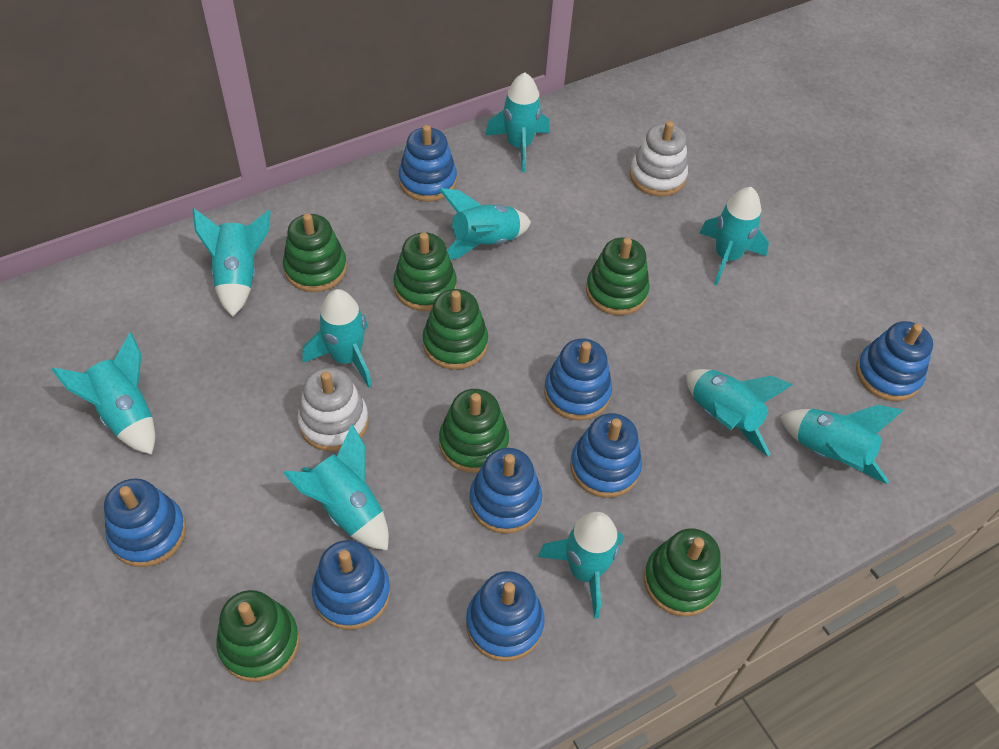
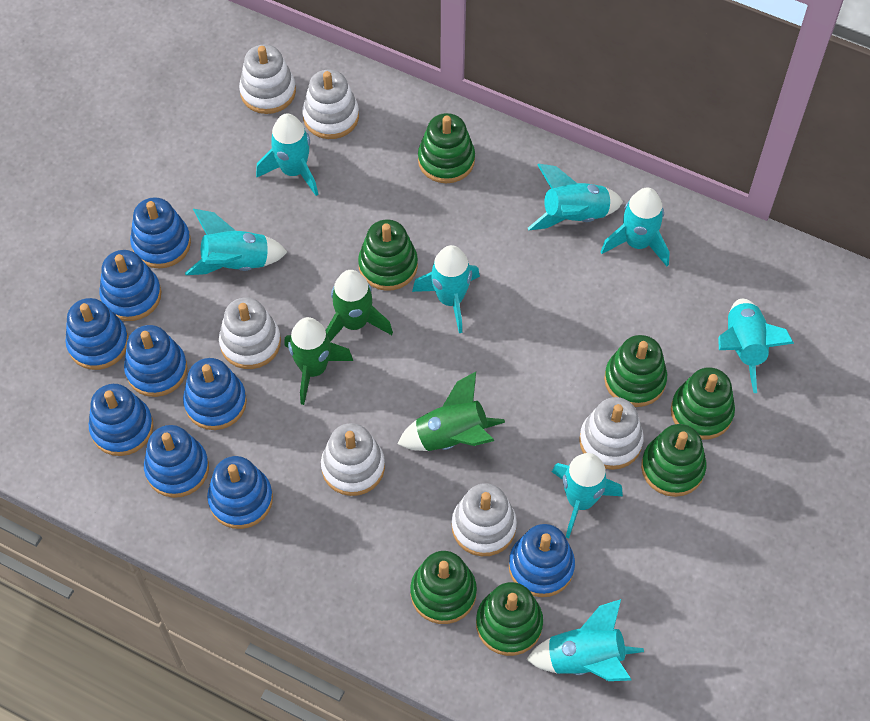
blue stacking toy: [104,478,186,567] [312,540,390,630] [399,125,457,202] [466,571,545,661] [469,448,542,534] [544,338,612,420] [570,413,642,498] [856,321,933,401] = 8 -> [65,298,129,370] [89,384,154,456] [99,250,161,321] [124,325,187,397] [130,197,191,268] [144,425,209,498] [183,358,247,430] [207,456,273,529] [509,524,575,597] = 9
green rocket: none = 0 -> [285,317,353,405] [326,270,393,341] [398,372,505,451] = 3
turquoise rocket: [51,332,155,455] [192,209,271,317] [283,424,389,551] [302,289,372,388] [439,188,531,260] [485,72,550,172] [538,512,623,619] [686,369,793,456] [700,187,769,285] [780,405,904,484] = 10 -> [185,209,287,275] [256,113,318,196] [412,245,480,333] [526,599,644,681] [528,164,623,230] [552,453,623,538] [601,188,670,266] [718,299,794,393] = 8
white stacking toy: [298,368,369,451] [629,121,688,196] = 2 -> [219,298,281,369] [239,44,296,114] [302,69,359,139] [321,423,385,496] [452,483,517,556] [579,397,644,470] = 6

